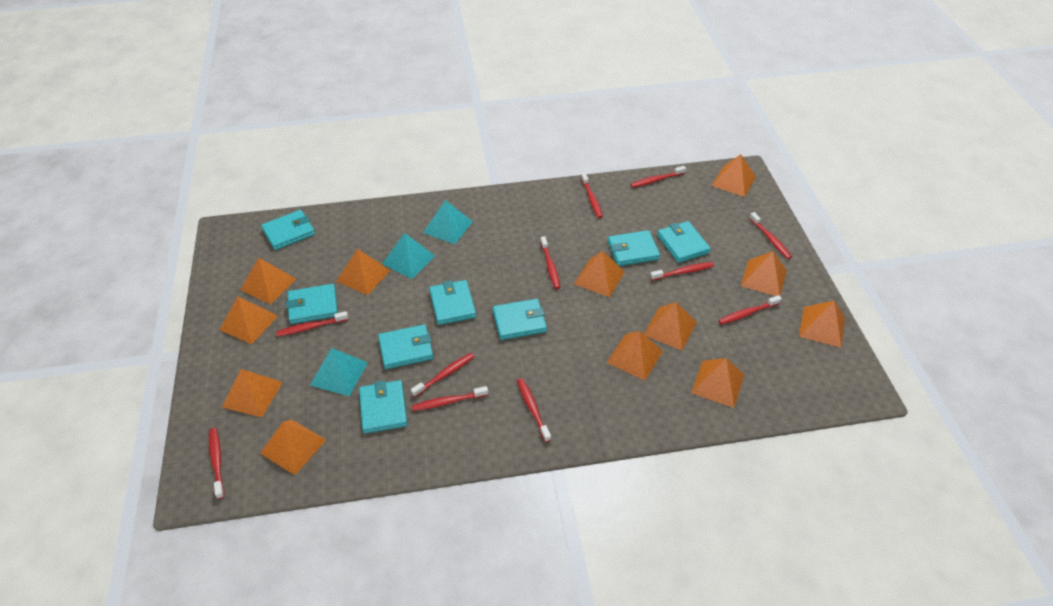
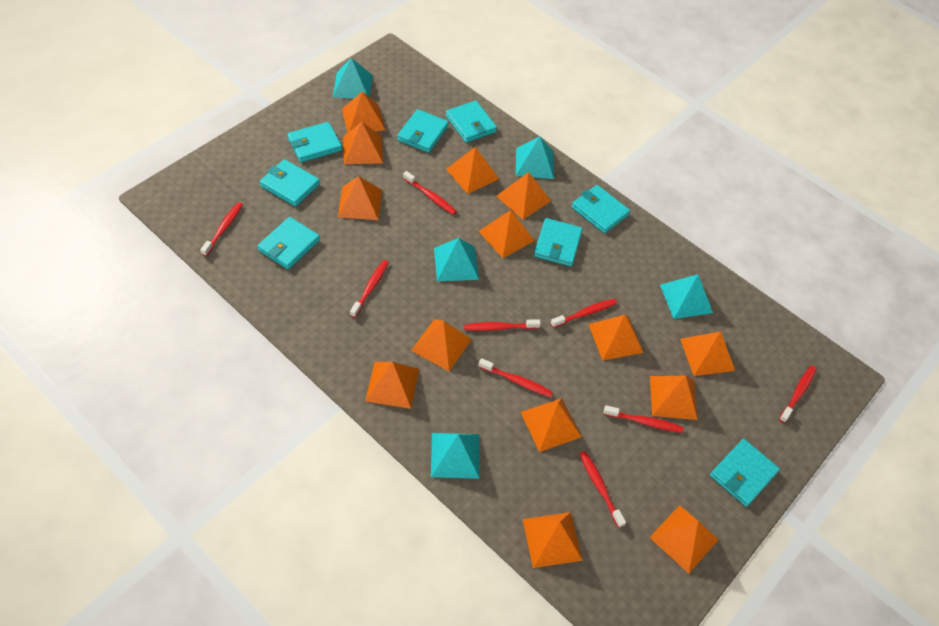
orange pyramid: [219,296,278,344] [222,369,283,417] [241,258,296,305] [260,420,326,475] [336,249,391,296] [574,251,625,297] [607,331,663,380] [644,302,697,350] [691,358,744,408] [712,154,756,197] [741,251,787,296] [799,301,845,348] = 12 -> [338,176,382,220] [342,91,385,132] [343,122,383,164] [365,362,419,409] [411,319,472,371] [446,147,499,194] [479,210,535,258] [496,172,551,220] [521,398,582,452] [523,512,583,568] [588,315,643,361] [649,505,719,574] [650,376,698,420] [680,331,735,376] = 14
red toothbrush: [209,428,224,499] [276,311,348,337] [411,353,475,397] [412,386,488,411] [517,378,551,442] [540,236,560,289] [581,173,603,218] [630,166,686,188] [650,262,714,281] [718,295,782,325] [749,212,792,259] = 11 -> [200,202,243,256] [350,260,389,318] [403,171,457,215] [464,319,541,331] [478,358,553,397] [551,298,617,328] [580,451,626,528] [603,405,683,433] [779,366,817,423] = 9
turquoise pyramid: [310,348,368,396] [382,233,435,279] [423,200,473,244] = 3 -> [333,58,373,99] [431,433,480,479] [434,238,479,281] [516,136,554,179] [660,274,713,319] = 5

